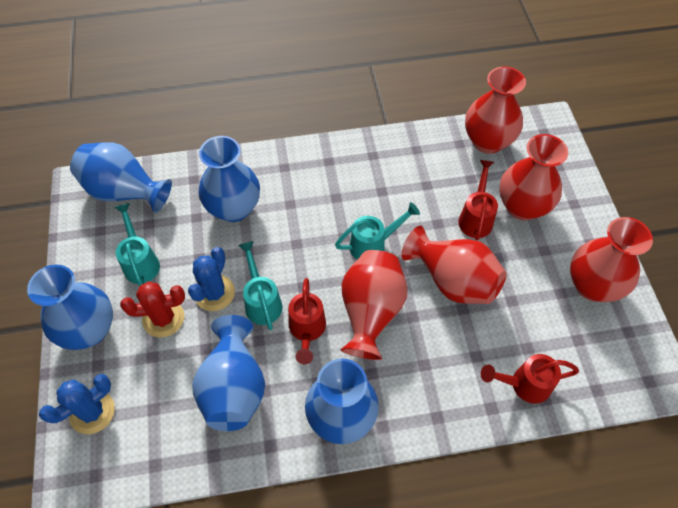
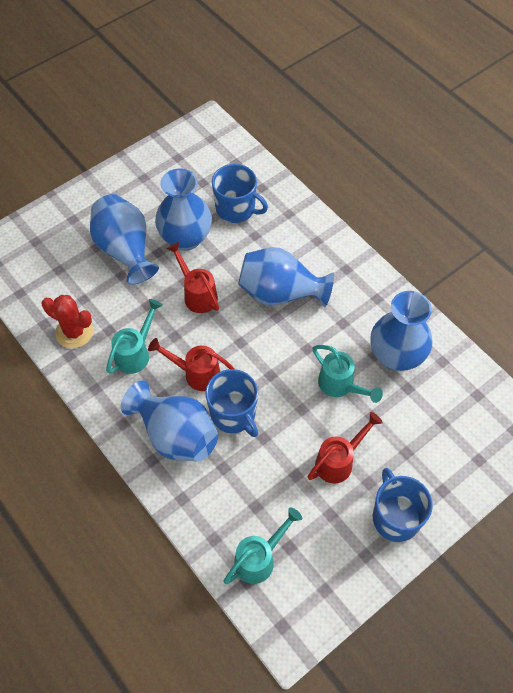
blue cactus: [39,374,115,434] [188,247,235,311] = 2 -> none = 0
blue mug: none = 0 -> [205,369,258,437] [212,164,268,223] [373,468,433,542] = 3
red vase: [340,250,407,360] [401,226,507,304] [465,66,526,154] [499,134,568,220] [570,217,653,302] = 5 -> none = 0

